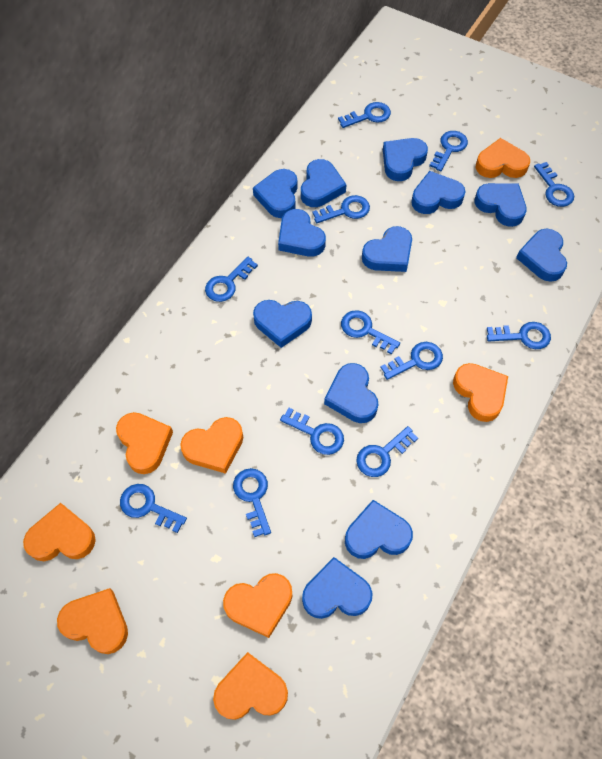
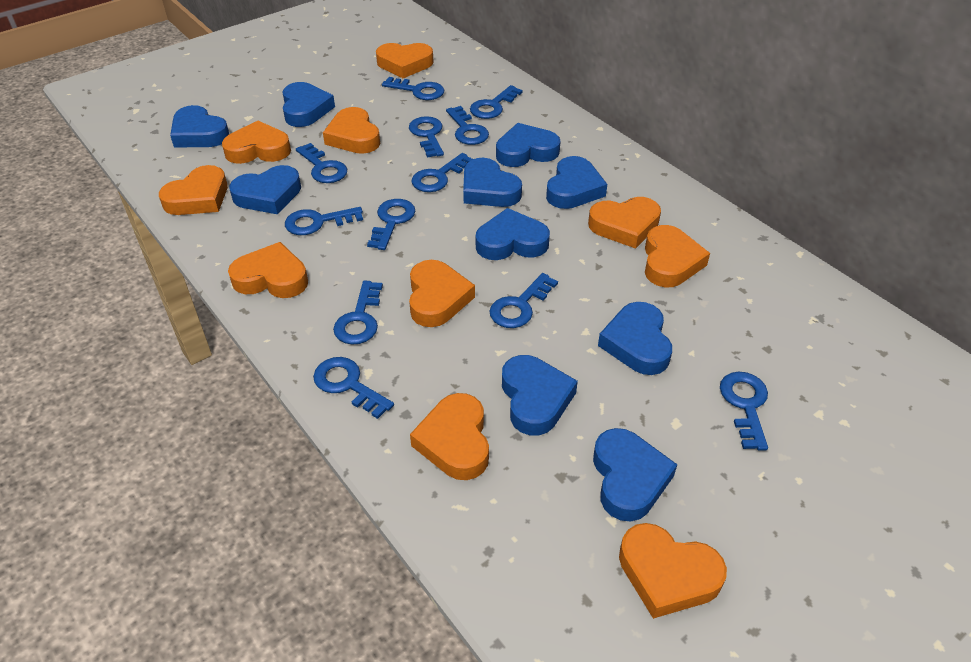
blue heart: [253,169,297,218] [253,300,312,348] [278,209,326,257] [301,159,347,207] [302,557,372,619] [324,363,378,423] [345,500,413,559] [362,226,412,272] [383,138,428,181] [411,171,466,214] [474,183,527,227] [516,229,567,282] = 12 -> [170,105,229,148] [229,165,301,214] [282,82,335,127] [463,158,522,207] [476,208,550,260] [496,123,561,167] [502,355,578,435] [546,156,607,209] [593,428,677,522] [598,302,672,375] = 10
orange heart: [23,503,96,561] [57,588,128,654] [116,412,173,474] [180,417,243,474] [213,652,288,720] [223,573,292,638] [453,363,508,422] [475,138,530,178] = 8 -> [159,165,228,215] [222,121,291,164] [228,242,308,298] [323,107,380,154] [376,43,434,78] [409,260,475,327] [410,393,489,480] [588,197,661,249] [619,523,727,619] [645,225,710,288] = 10

